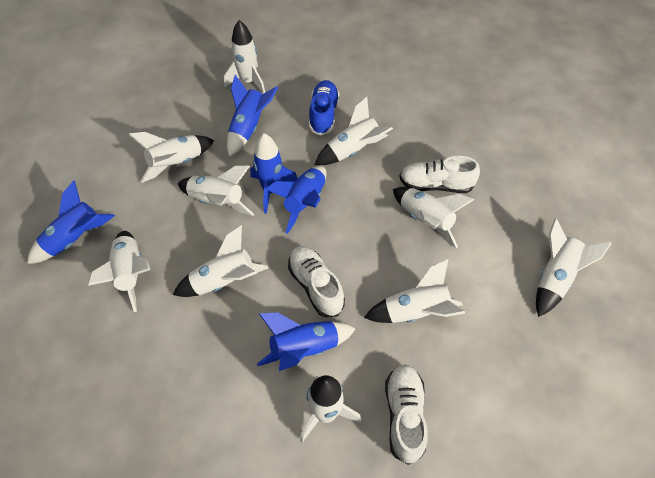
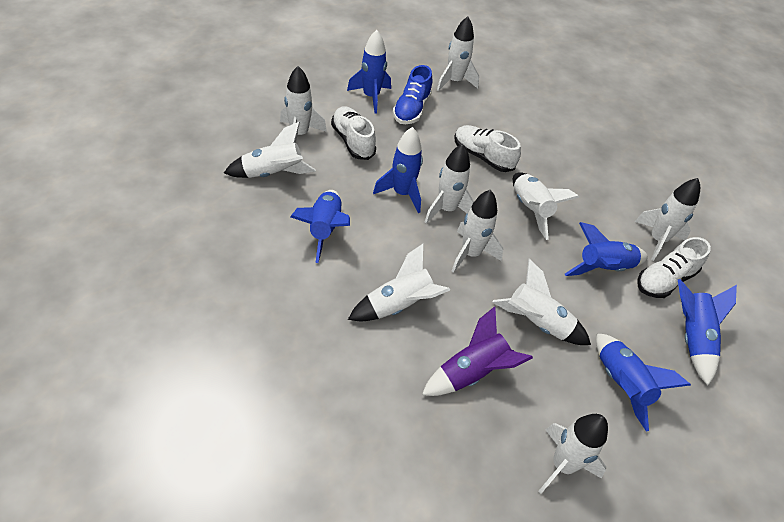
blue rocket: [27,180,115,264] [227,75,278,157] [250,133,298,214] [257,313,355,371] [266,166,326,234] = 5 -> [290,190,350,263] [347,30,391,114] [373,127,423,213] [565,222,648,276] [596,334,691,431] [678,279,737,385] = 6
purple rocket: none = 0 -> [422,306,533,396] = 1

